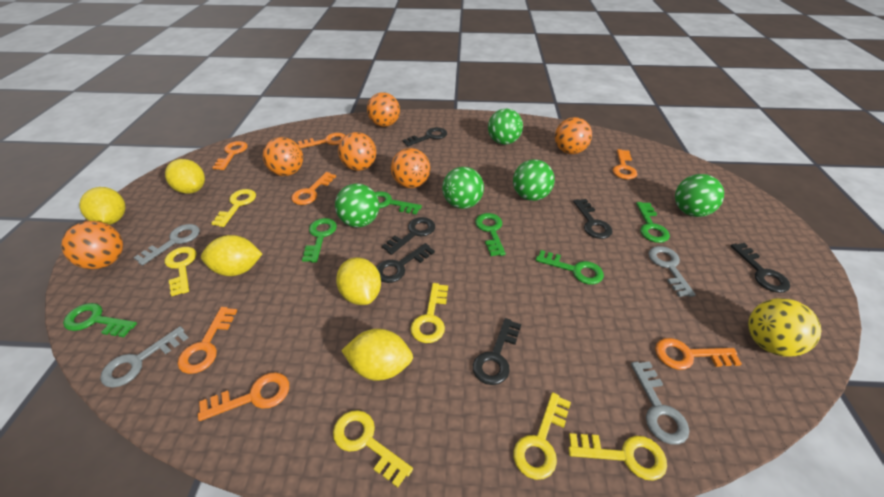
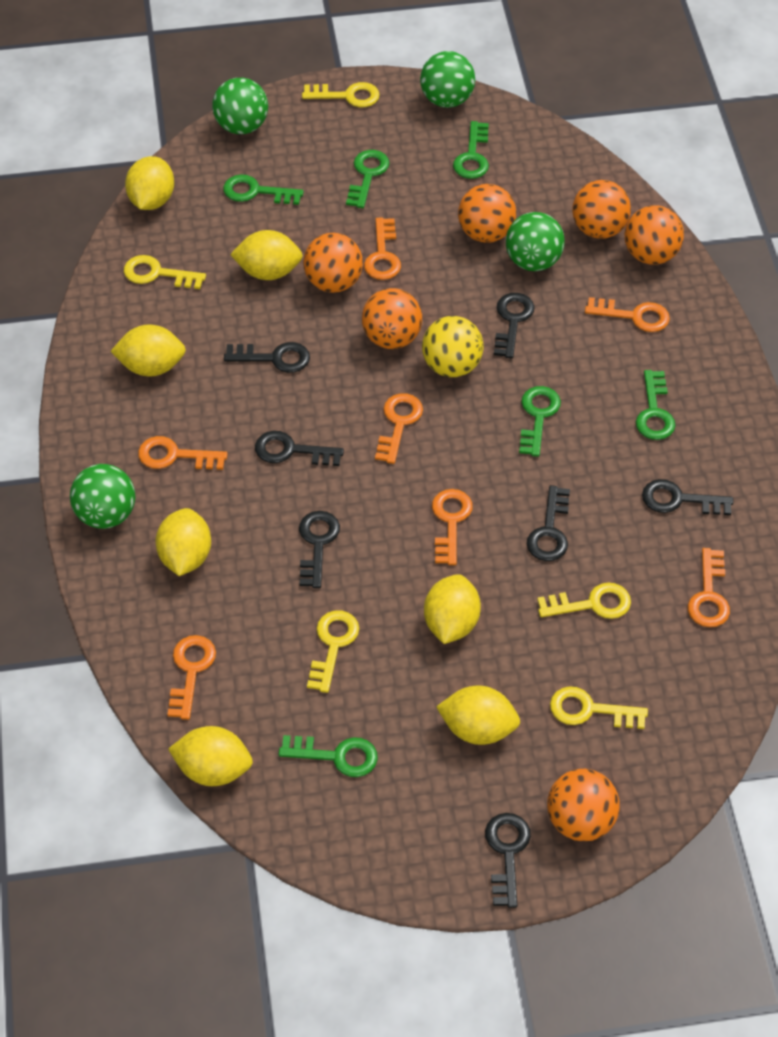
black key: [376,243,435,283] [382,217,435,255] [402,127,447,146] [473,318,521,385] [573,199,612,239] [731,243,790,293] = 6 -> [224,342,310,373] [255,431,344,466] [299,511,340,588] [485,813,531,908] [494,293,534,358] [527,485,570,561] [642,479,733,515] = 7
green ball: [335,183,379,227] [442,167,484,209] [488,108,523,145] [513,159,555,201] [675,174,724,217] = 5 -> [70,464,135,529] [212,78,268,134] [420,51,475,108] [506,212,565,271] = 4
grey key: [100,326,189,388] [134,224,200,266] [631,361,689,445] [648,246,696,297] = 4 -> none = 0
yellow key: [165,247,197,296] [211,189,256,227] [333,410,413,488] [411,283,448,343] [514,392,571,480] [568,433,667,481] = 6 -> [124,255,206,289] [302,82,380,107] [307,611,359,693] [537,583,631,619] [550,686,648,729] = 5
yellow lemon: [79,187,126,225] [165,159,205,194] [201,235,262,276] [336,257,381,305] [341,329,413,381] = 5 -> [110,324,186,377] [125,156,174,210] [155,508,211,576] [168,726,253,786] [230,230,303,280] [424,574,481,644] [436,685,520,745] = 7

